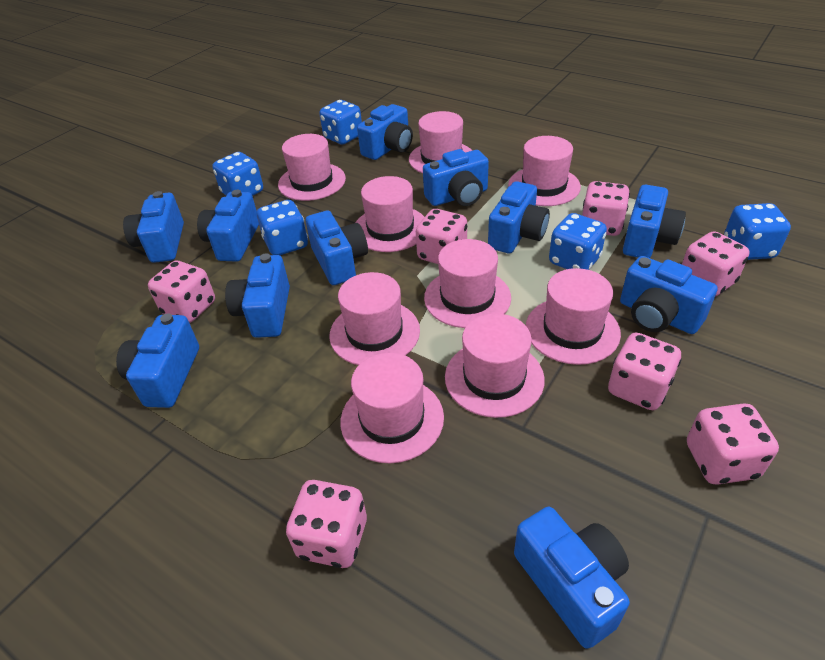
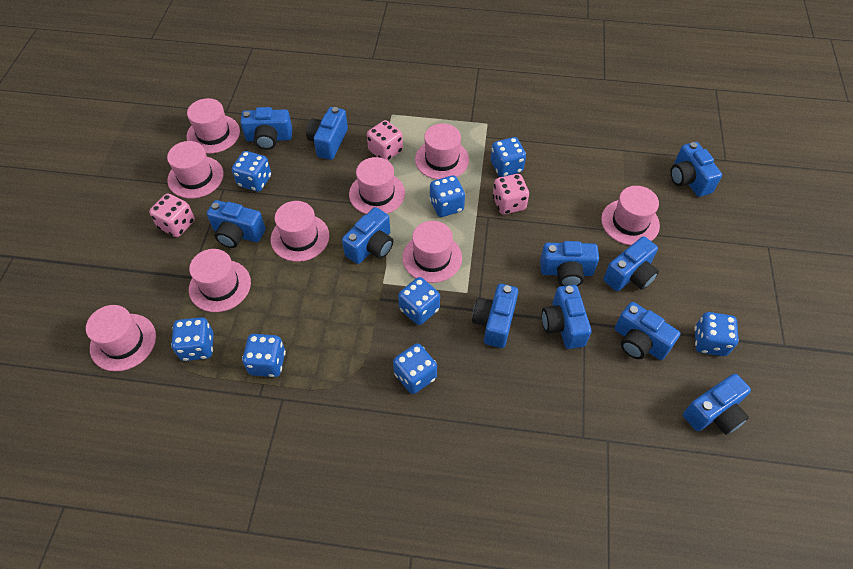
blue dice: [212,152,263,196] [257,200,308,255] [319,100,362,144] [549,213,607,270] [724,203,791,260] = 5 -> [171,317,214,361] [232,151,271,192] [242,334,286,377] [393,343,437,394] [398,277,440,325] [429,175,465,217] [491,137,526,177] [694,312,739,356] = 8
pink dice: [148,261,215,323] [286,480,367,568] [416,209,467,264] [582,181,630,236] [608,333,681,410] [682,231,749,296] [687,404,779,485] = 7 -> [149,194,195,237] [367,120,403,160] [493,174,529,214] = 3

